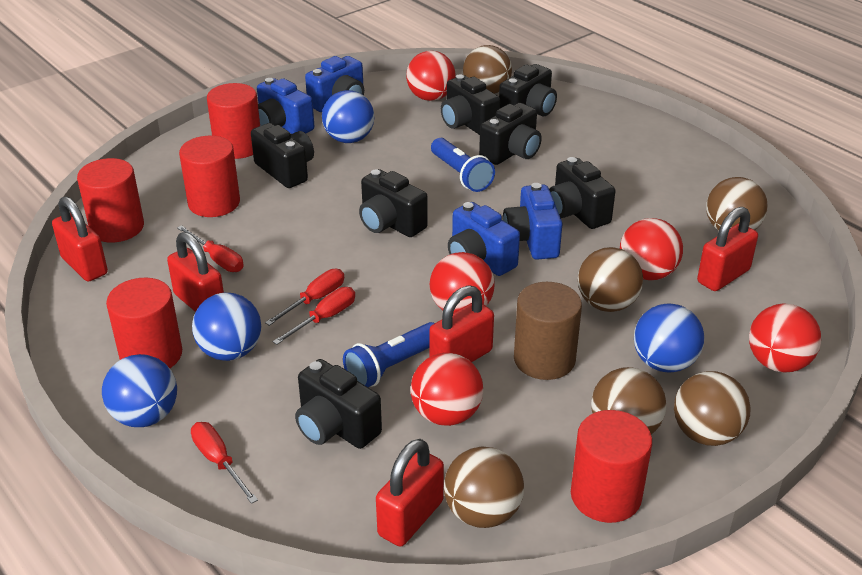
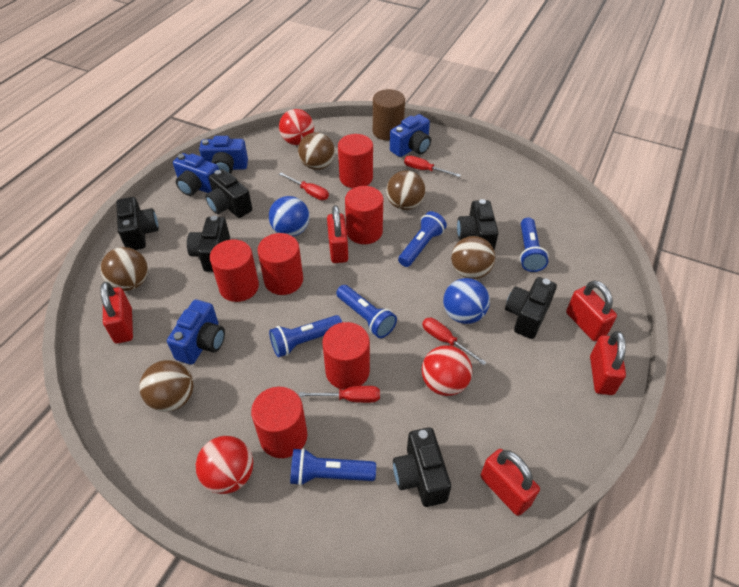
black camera: [251,123,314,188] [295,359,382,449] [359,169,428,237] [441,74,500,135] [479,103,542,165] [499,64,557,116] [549,157,615,229] = 7 -> [116,197,159,250] [187,216,230,272] [205,169,252,218] [393,427,451,507] [457,199,498,251] [505,277,557,339] = 6
blue ball: [102,354,177,427] [192,293,261,361] [322,90,374,143] [634,303,704,373] = 4 -> [269,196,310,236] [443,278,490,324] = 2
blue flashlight: [343,322,435,387] [431,138,495,192] = 2 -> [269,315,342,357] [290,448,376,486] [336,285,397,338] [398,211,447,267] [520,217,549,272] = 5
brown ball: [444,446,524,528] [463,45,512,94] [578,247,643,312] [591,367,666,435] [674,371,751,446] [706,177,768,231] = 6 -> [100,247,148,291] [139,360,194,412] [298,132,335,170] [386,170,425,210] [451,236,495,279] = 5
red ball: [406,51,456,101] [411,353,483,426] [430,252,495,313] [620,218,683,280] [749,303,821,372] = 5 -> [196,436,253,494] [279,109,314,145] [422,345,472,396] = 3
red cylinder: [77,158,144,242] [106,278,182,368] [179,136,240,217] [207,83,260,159] [571,410,652,523] = 5 -> [210,239,259,302] [251,387,307,458] [257,233,303,295] [323,322,370,390] [338,134,373,188] [345,186,383,244] = 6

